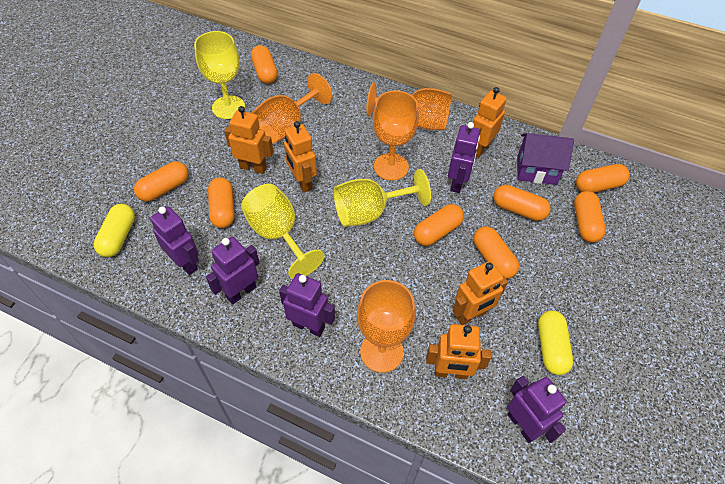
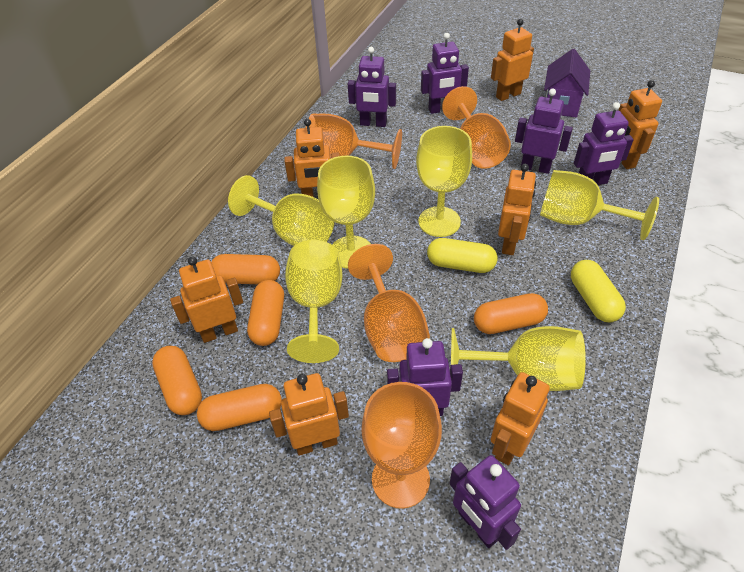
orange capsule: [134,161,188,201] [208,178,234,228] [251,45,278,84] [414,204,464,246] [473,226,519,279] [493,185,551,221] [574,191,606,243] [576,164,630,193] = 8 -> [152,346,202,415] [197,384,282,431] [211,254,280,284] [247,280,284,346] [474,293,548,334] = 5
orange robot: [224,106,273,174] [284,121,317,193] [426,324,491,379] [453,261,508,325] [473,87,507,158] = 5 -> [170,256,243,343] [269,373,349,456] [284,119,339,197] [491,19,534,101] [491,372,550,466] [498,164,536,255] [618,80,662,169] = 7
purple robot: [150,206,199,275] [206,237,259,305] [279,273,335,337] [448,122,480,193] [507,376,567,443] = 5 -> [348,47,396,127] [387,338,463,416] [421,33,469,114] [450,455,521,550] [515,88,573,174] [574,102,634,185] = 6
yellow goblet: [194,31,245,119] [241,184,324,279] [334,169,431,227] = 3 -> [228,175,334,246] [285,240,342,363] [317,156,375,269] [416,126,472,237] [451,326,586,391] [540,170,659,240] = 6

